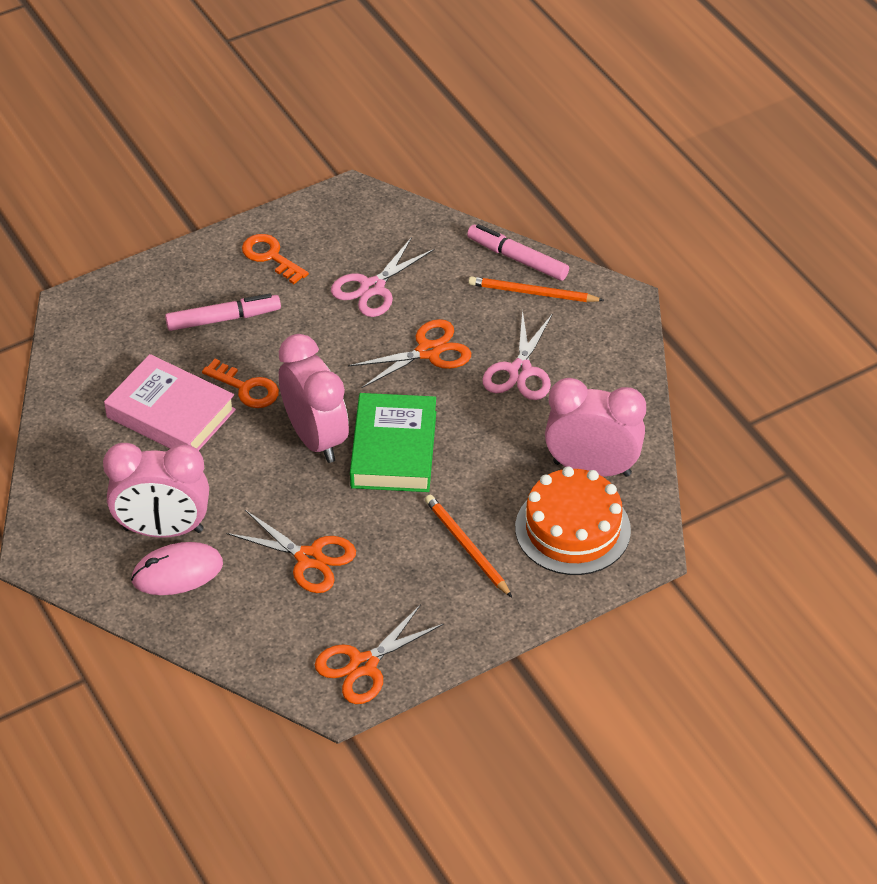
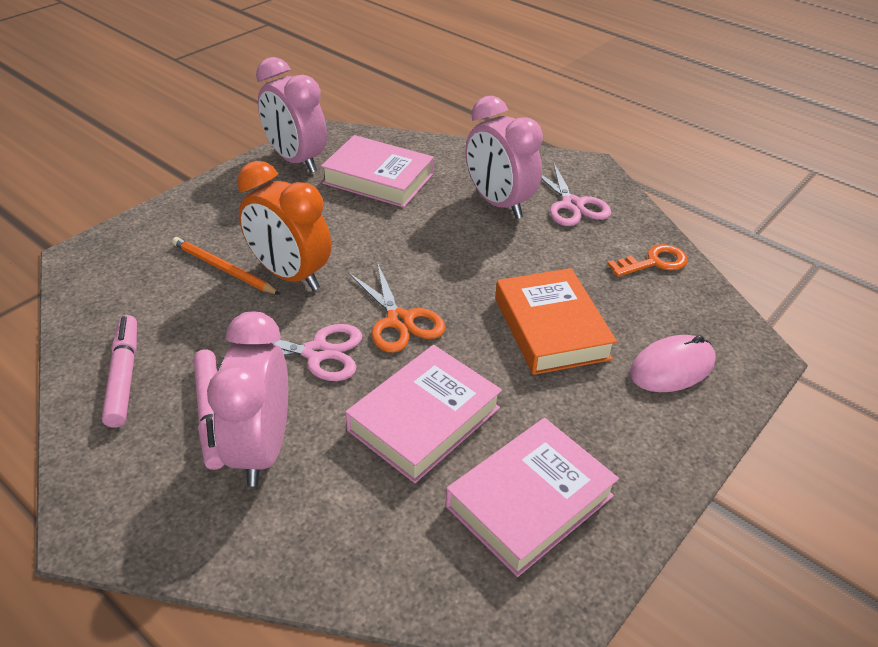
green book: [350,393,436,492] = 1 -> none = 0
orange book: none = 0 -> [495,268,617,375] = 1
orange cake: [515,466,631,575] = 1 -> none = 0
orange clock: none = 0 -> [237,161,331,291] = 1
orange key: [202,359,279,408] [242,234,309,284] = 2 -> [607,244,688,277] = 1
orange pencil: [425,495,512,597] [469,277,604,302] = 2 -> [172,237,280,295] = 1
orange scissors: [227,510,356,593] [315,604,444,704] [348,319,471,388] = 3 -> [348,262,445,353] = 1
pink book: [104,354,236,451] = 1 -> [321,135,434,208] [345,345,502,483] [446,418,619,577] = 3

